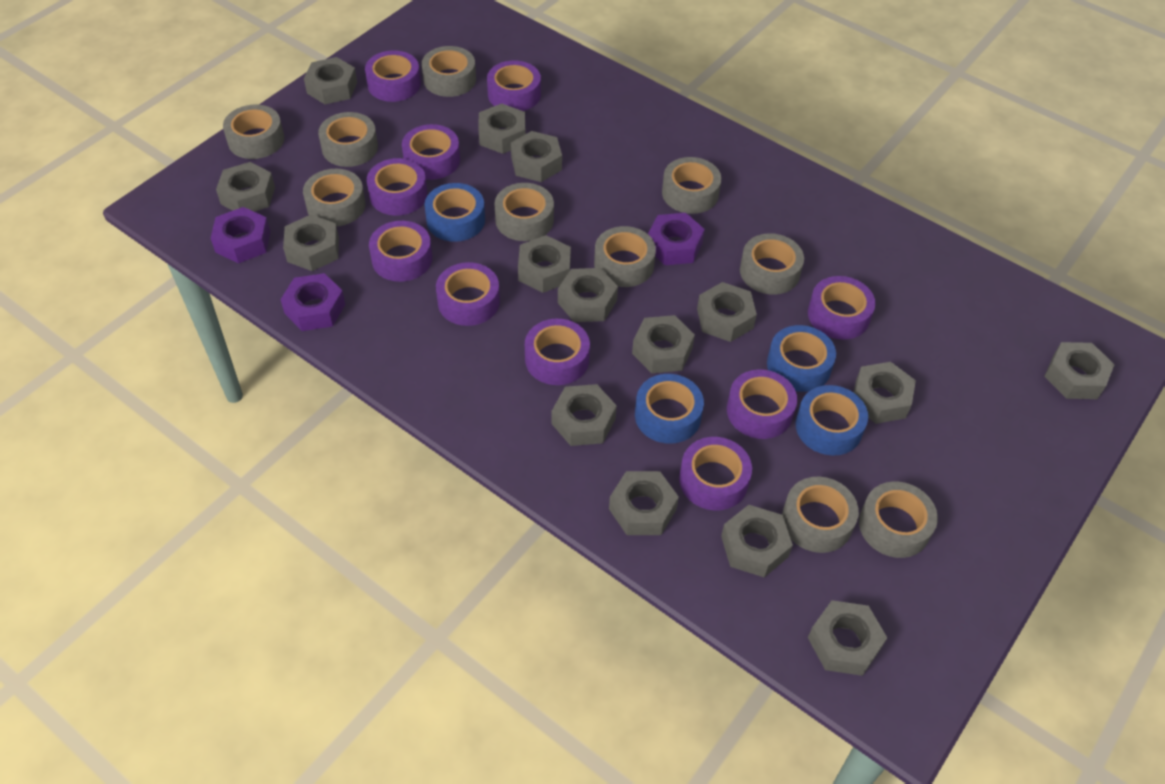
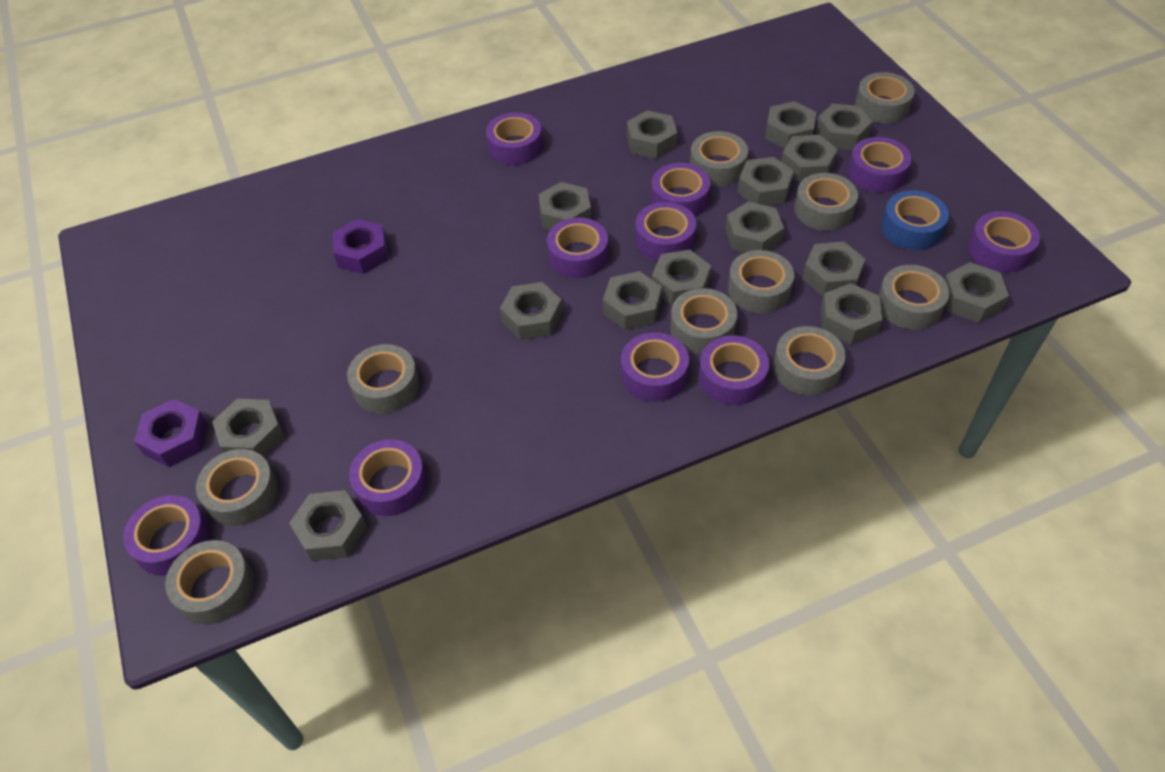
blue tape: [424,183,485,242] [635,374,704,444] [767,325,836,392] [796,385,868,456] = 4 -> [881,190,949,250] = 1
purple nut: [211,207,270,263] [280,273,345,331] [648,213,705,265] = 3 -> [134,399,208,467] [333,219,388,274] = 2

